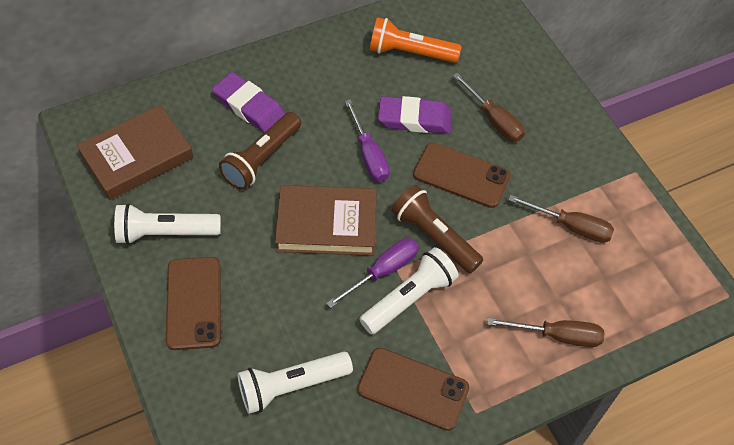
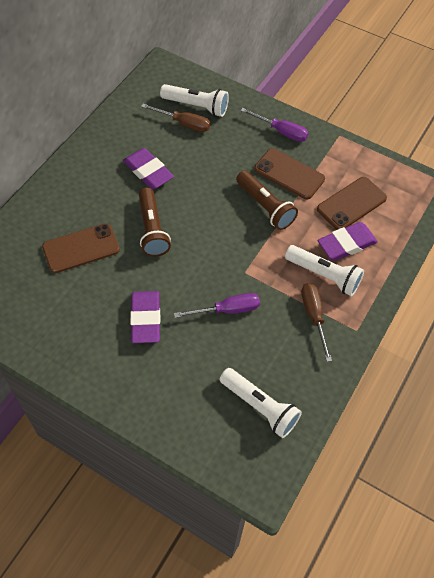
brown book: [77,105,193,200] [275,185,377,256] = 2 -> none = 0
brown screwdriver: [453,73,525,142] [487,318,605,347] [508,195,614,243] = 3 -> [141,104,210,132] [301,283,332,362] = 2
orange flashlight: [370,17,462,63] = 1 -> none = 0
purple eraser: [212,72,285,133] [378,96,452,134] = 2 -> [123,148,174,189] [130,291,160,343] [317,222,378,261] = 3

